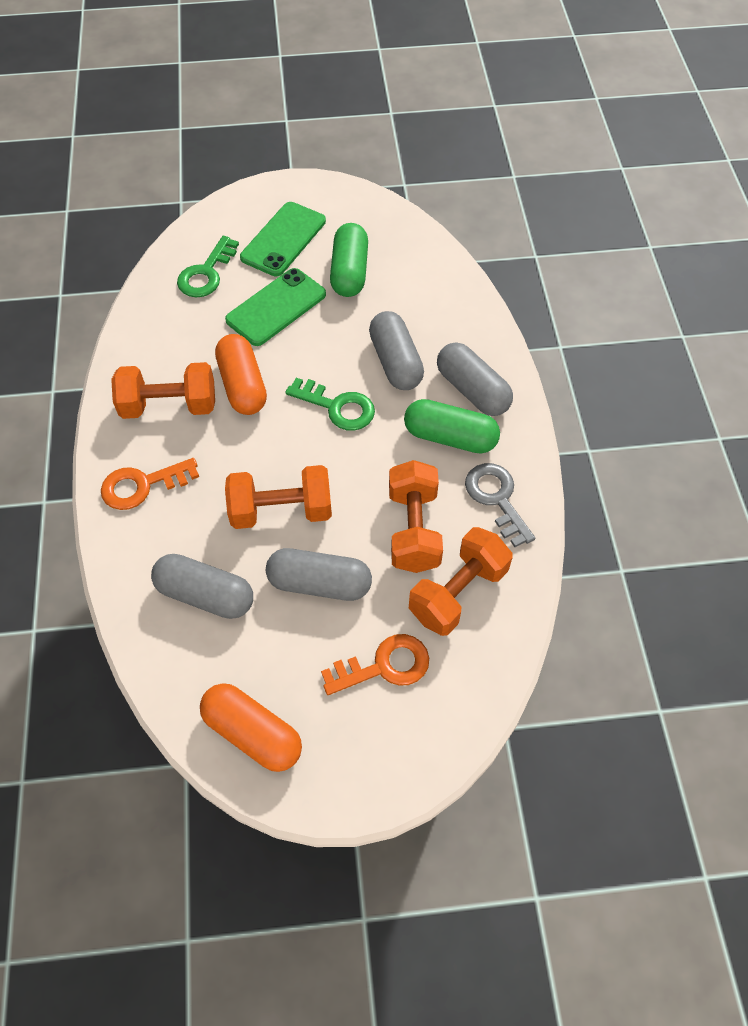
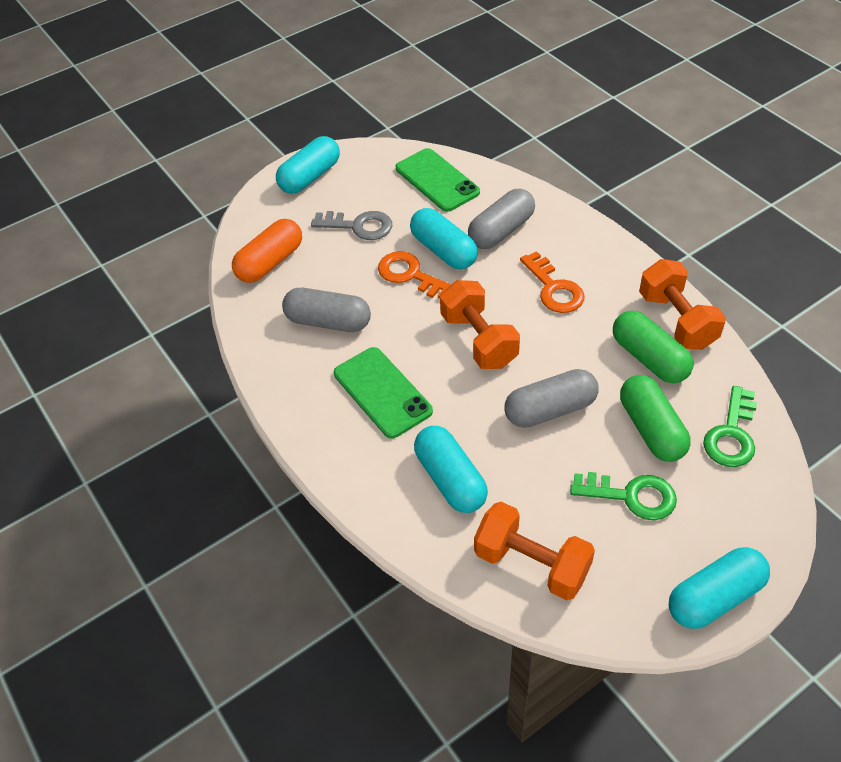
grey capsule: [151,554,253,619] [266,548,372,601] [369,311,424,390] [437,342,513,416] = 4 -> [282,288,371,332] [468,189,535,249] [504,369,599,428] = 3
orange capsule: [200,683,302,772] [215,334,267,415] = 2 -> [232,219,302,283] = 1
orange dumbbell: [111,362,215,419] [225,465,332,529] [389,460,443,573] [409,527,513,636] = 4 -> [440,280,520,369] [474,502,595,600] [639,259,726,350] = 3
turquoise capsule: none = 0 -> [276,136,340,194] [410,208,478,269] [414,426,488,513] [668,547,770,629] = 4

